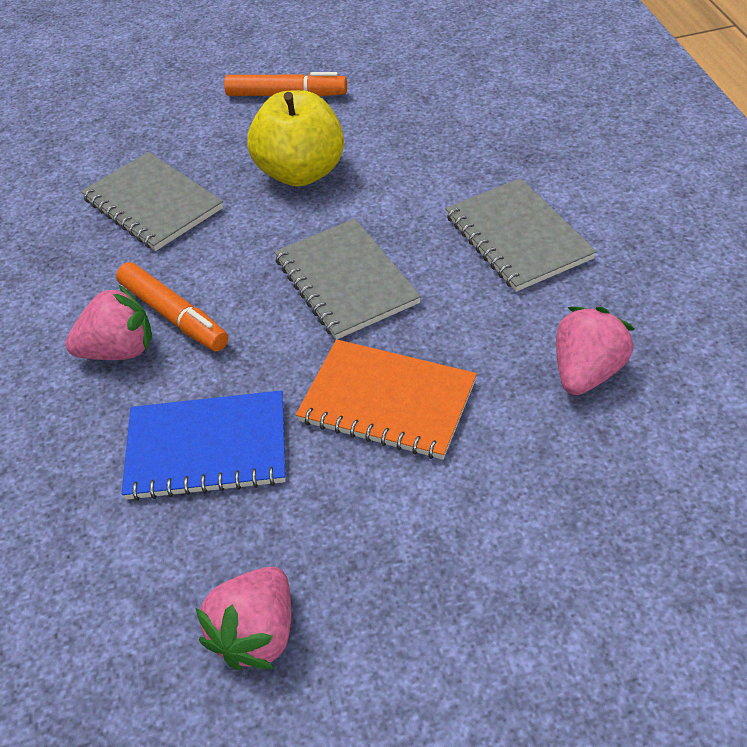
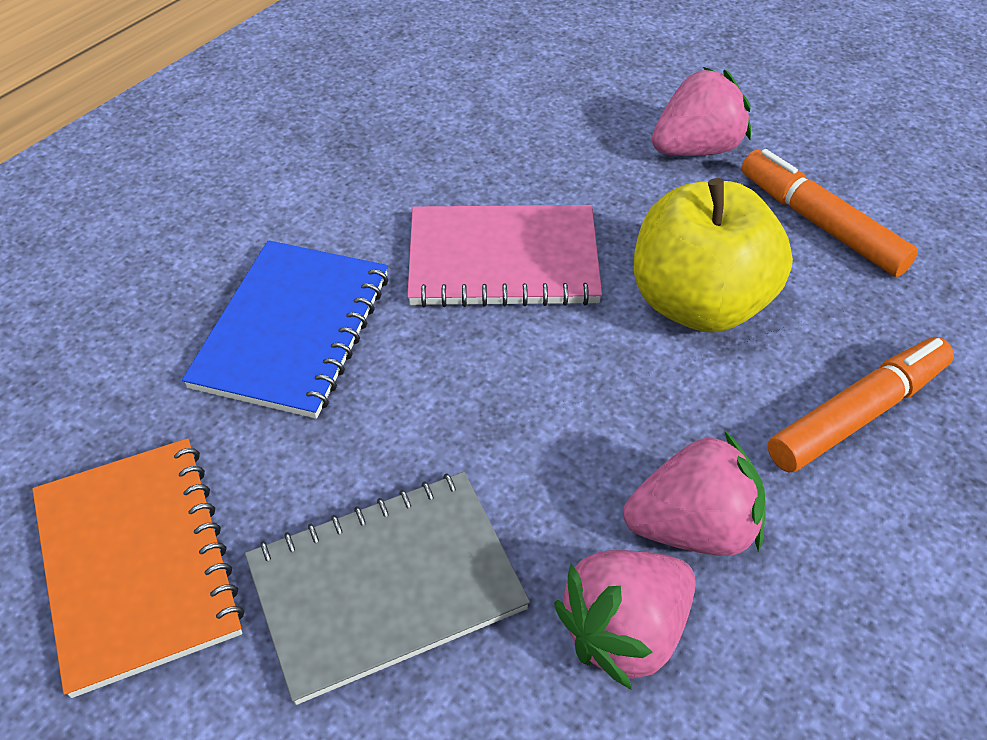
grey notebook: [81,152,223,251] [274,219,421,339] [445,178,597,292] = 3 -> [245,472,530,705] = 1
pink notebook: none = 0 -> [407,205,602,307] = 1

